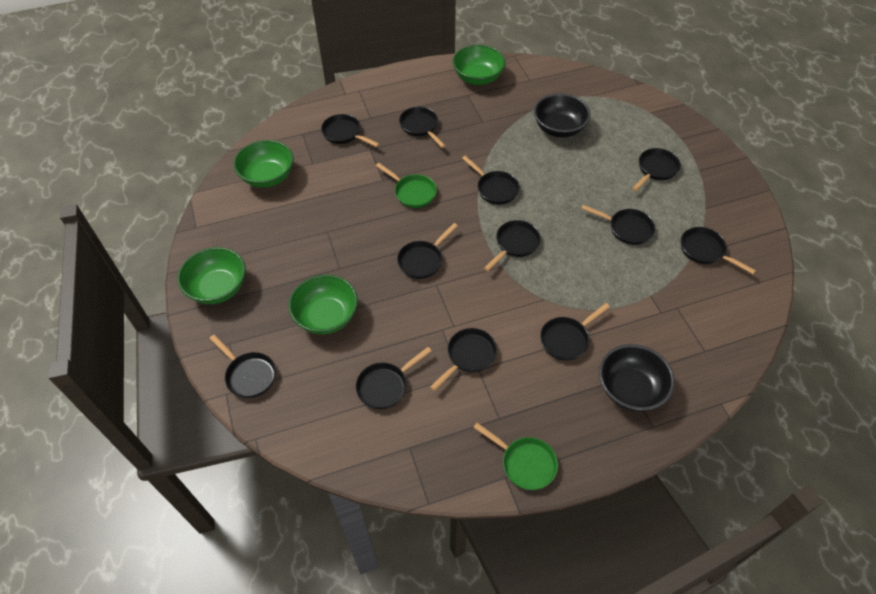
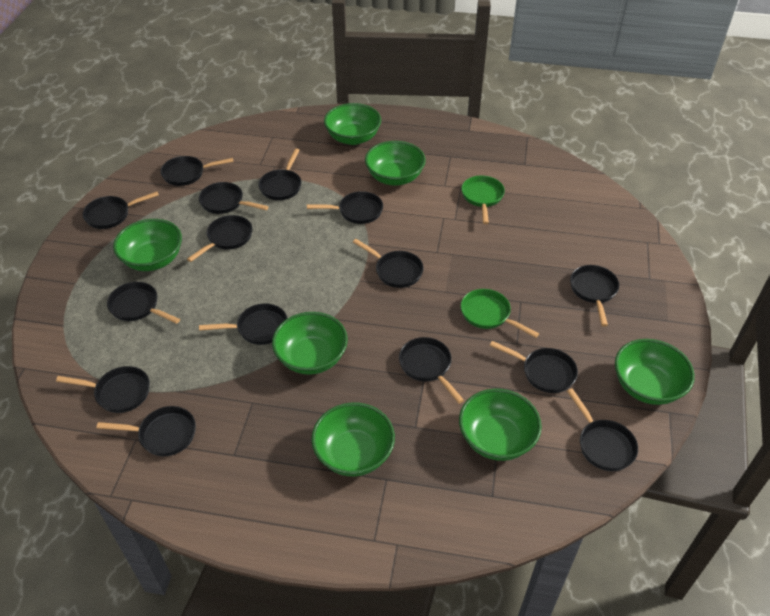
black bowl: [534,93,591,138] [599,344,675,411] = 2 -> none = 0
black pan: [209,335,276,398] [321,114,380,147] [356,347,432,410] [397,223,458,279] [399,107,446,148] [430,328,497,391] [462,156,520,205] [484,220,541,271] [540,303,610,361] [581,205,655,245] [632,148,681,191] [681,227,756,274] = 12 -> [56,366,150,413] [82,191,159,229] [96,406,196,456] [107,282,180,324] [160,156,234,186] [187,215,253,262] [199,182,269,214] [199,303,288,345] [258,149,301,200] [307,191,383,224] [353,239,424,288] [399,337,464,404] [490,341,578,393] [567,388,638,471] [570,265,619,327] = 15
green bowl: [178,247,246,304] [233,140,294,188] [288,275,358,334] [452,45,506,85] = 4 -> [113,219,182,271] [272,312,348,375] [311,402,395,476] [324,103,381,145] [365,141,426,186] [459,388,542,461] [615,339,695,405] = 7

